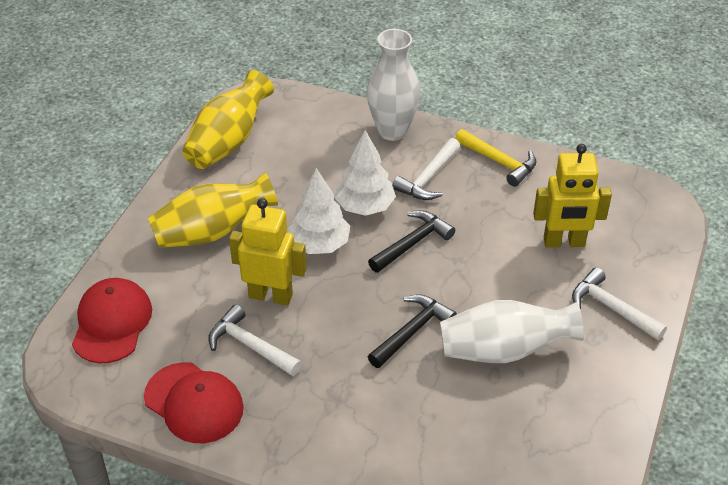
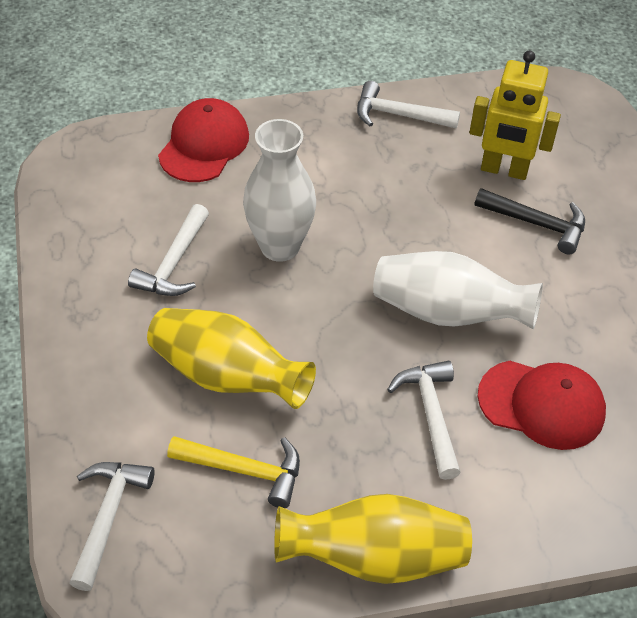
black hammer: [368,210,455,273] [368,294,457,368] = 2 -> [474,188,585,254] = 1
white hammer: [208,304,302,376] [392,138,461,200] [572,267,667,340] = 3 -> [69,462,155,591] [128,204,209,296] [357,81,460,128] [387,361,461,480] = 4
white tree: [287,168,350,254] [334,130,396,216] = 2 -> none = 0
yellow robot: [229,198,307,305] [533,144,612,247] = 2 -> [469,50,561,180] = 1

